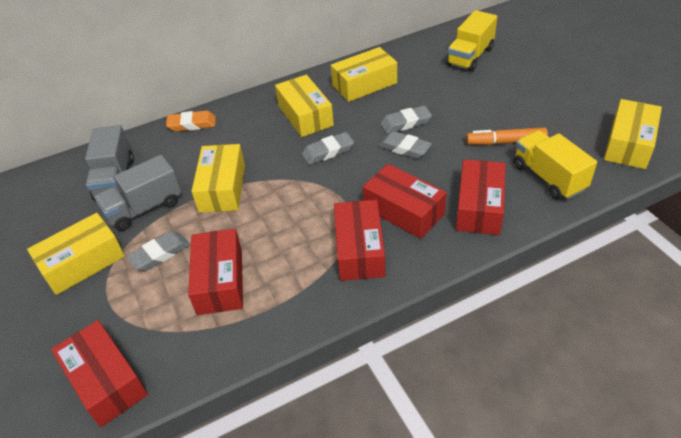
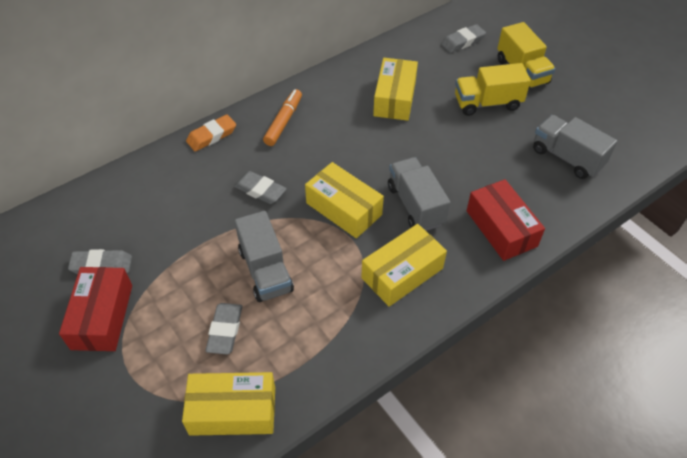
grey truck: [85,125,134,201] [95,155,181,231] = 2 -> [234,211,294,302] [388,157,450,231] [533,115,617,179] = 3
red box: [51,320,148,427] [188,229,243,315] [334,200,385,281] [363,164,447,239] [456,159,506,235] = 5 -> [59,267,132,351] [467,179,545,261] = 2
yellow box: [27,213,125,295] [191,144,245,213] [275,75,334,137] [331,47,397,102] [604,99,662,169] = 5 -> [182,372,275,436] [305,162,384,238] [361,224,447,307] [373,58,418,121] = 4

